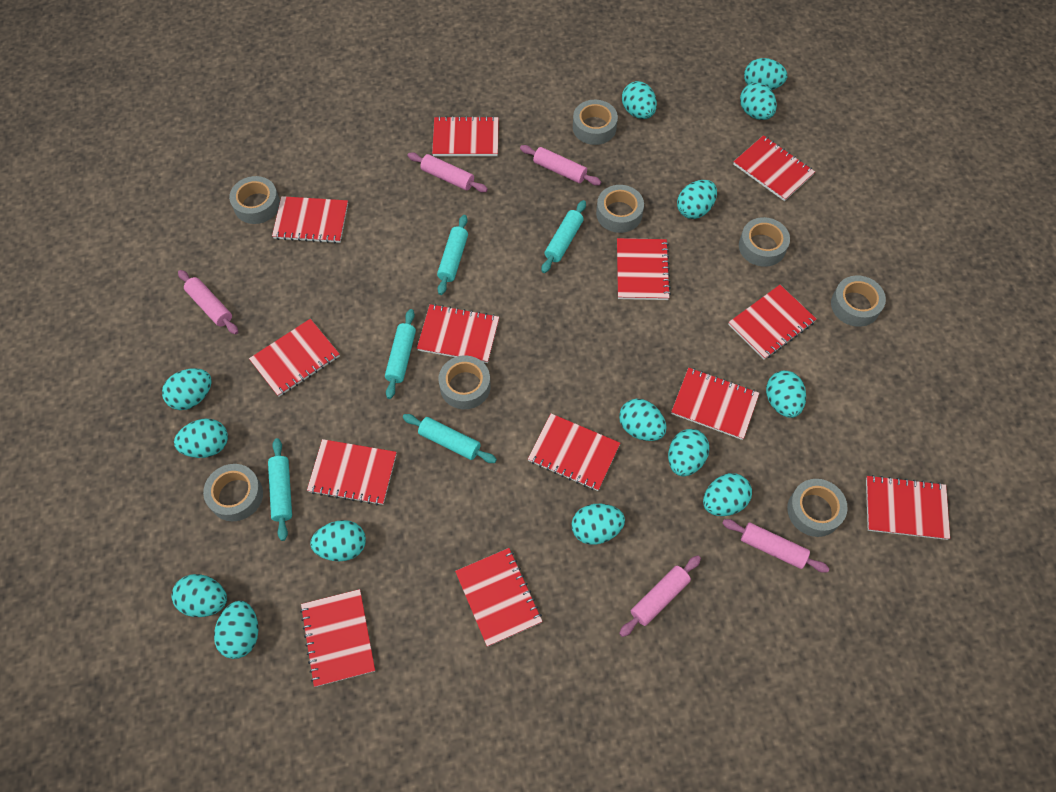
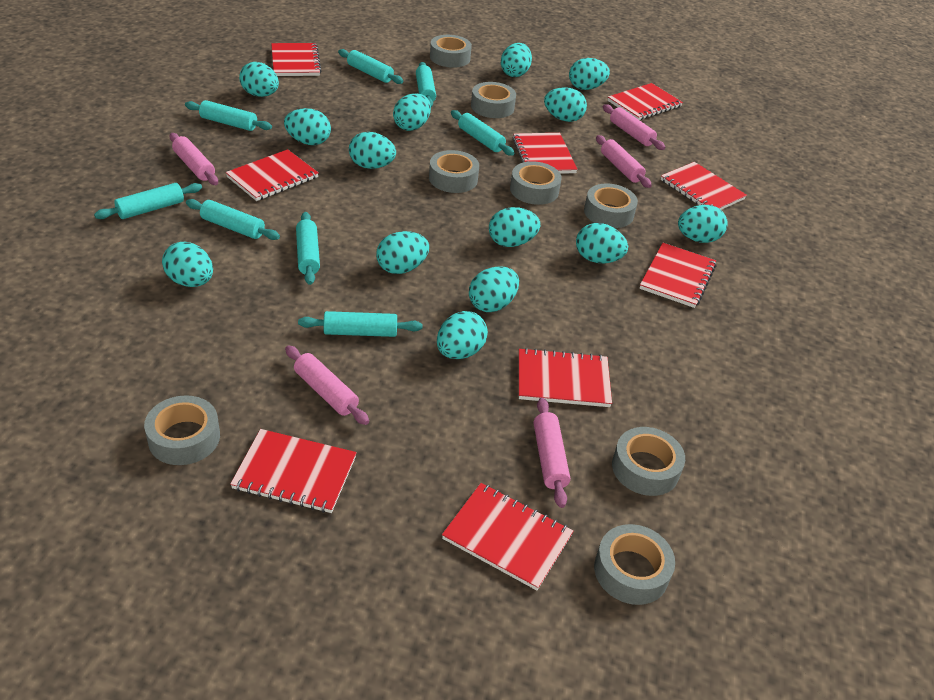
red notebook: [249,319,340,397] [272,196,348,243] [300,589,375,687] [307,439,397,505] [417,304,499,363] [432,116,499,156] [455,548,542,647] [528,414,620,491] [617,238,671,300] [671,368,760,440] [728,285,817,360] [733,135,815,201] [866,475,950,540] = 13 -> [226,149,319,201] [230,429,357,513] [271,43,321,76] [442,483,573,591] [513,133,577,174] [519,348,612,407] [608,83,683,120] [640,243,716,308] [661,162,747,210] = 9
turquoise rolling pin: [268,438,292,541] [385,309,416,399] [403,414,497,463] [437,215,468,295] [541,200,586,273] = 5 -> [94,183,202,219] [185,100,272,131] [186,199,280,240] [296,212,320,285] [298,311,422,337] [338,49,403,84] [416,62,436,107] [451,110,514,156] = 8

